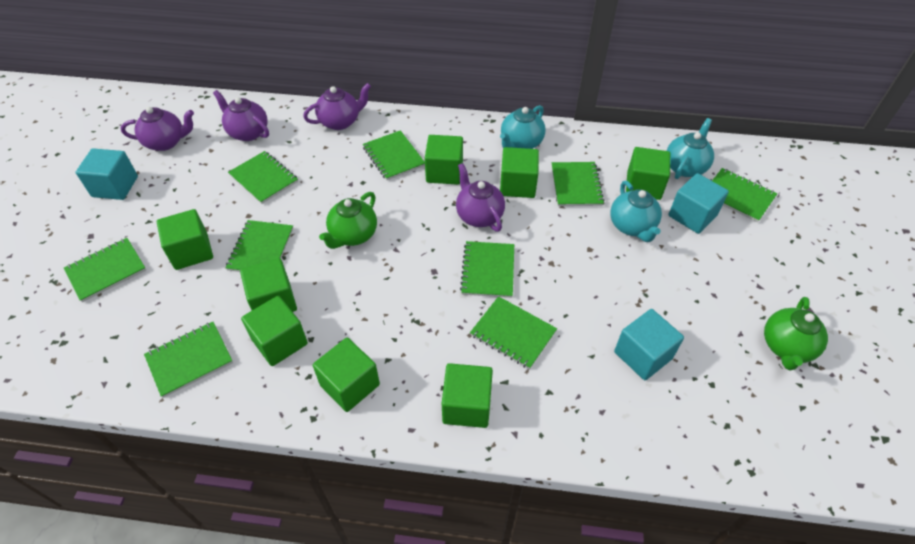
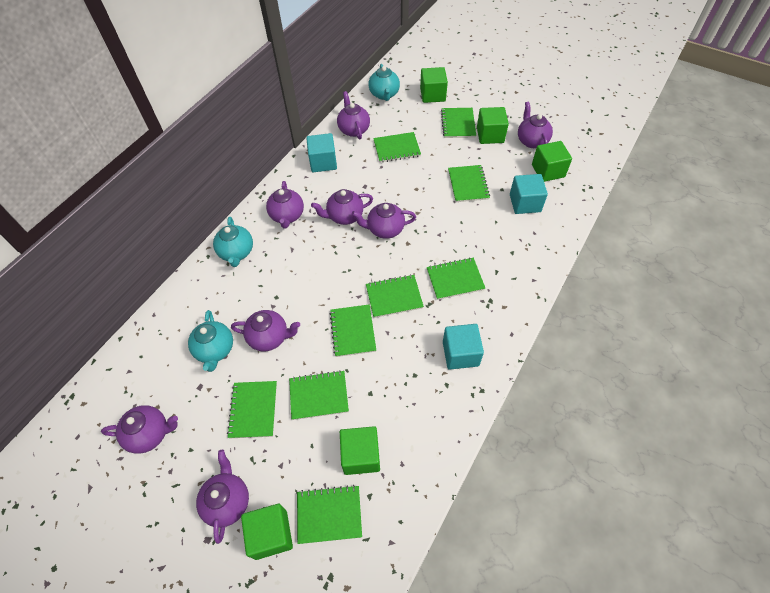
green cube: [157,209,213,270] [240,258,297,312] [241,296,308,366] [313,338,380,412] [425,135,463,185] [442,363,493,428] [500,147,539,198] [626,147,670,200] = 8 -> [241,504,293,560] [340,426,380,475] [420,67,448,103] [477,107,509,144] [532,141,572,182] = 5
green teapot: [319,192,377,249] [764,297,828,371] = 2 -> none = 0
purple teapot: [121,107,194,151] [213,90,269,141] [303,83,371,130] [456,163,505,232] = 4 -> [101,405,178,454] [196,450,249,544] [231,310,300,352] [266,181,304,228] [311,189,373,225] [337,91,370,139] [352,203,416,239] [518,102,553,148] = 8

